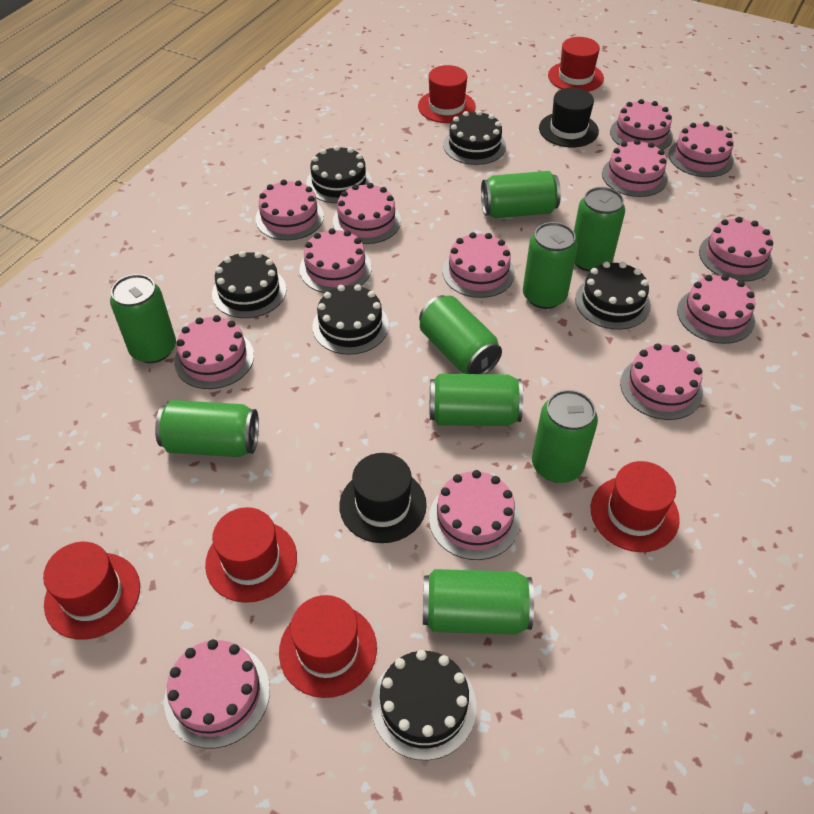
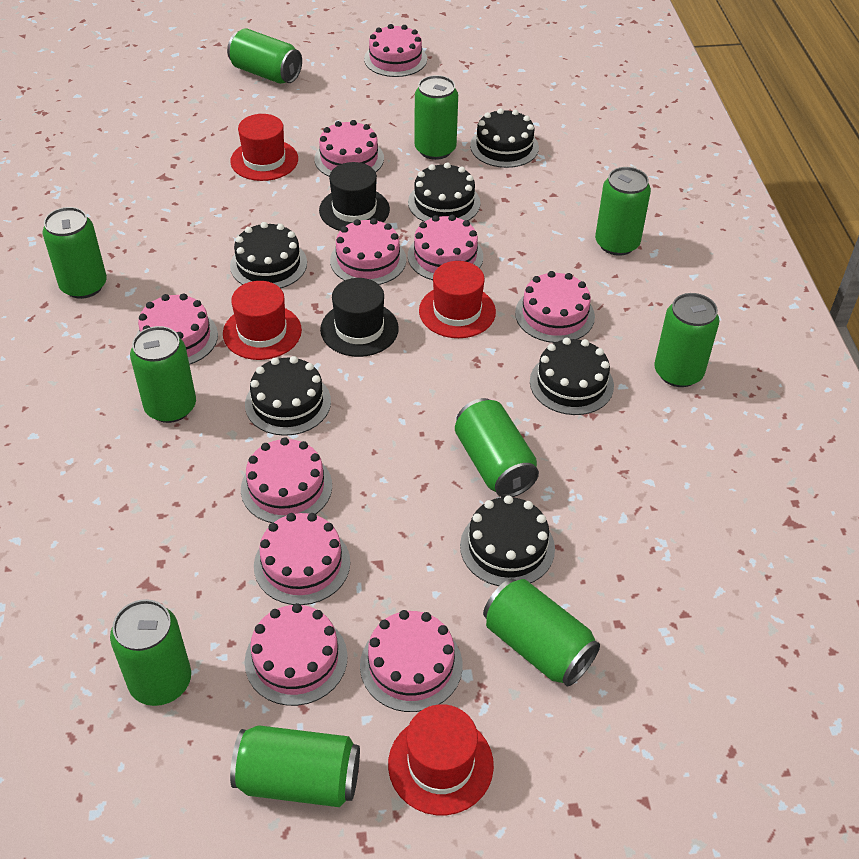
green can: [110,274,176,363] [155,400,259,457] [419,295,502,374] [423,569,534,635] [430,374,523,426] [481,171,561,218] [523,222,578,309] [532,390,598,483] [574,187,625,272] = 9 -> [42,207,107,299] [110,599,191,706] [130,326,196,423] [227,28,302,84] [230,725,360,807] [414,75,458,160] [455,398,539,497] [483,578,600,686] [595,167,651,256] [654,293,719,387] = 10
pink cake: [164,639,270,749] [174,315,254,389] [255,180,324,240] [299,228,372,293] [333,183,401,244] [429,470,520,560] [443,232,515,298] [602,139,668,197] [610,99,673,150] [620,343,703,420] [668,122,734,177] [677,274,756,344] [699,217,773,281] = 13 -> [137,293,218,365] [241,437,332,523] [245,603,348,706] [254,513,350,605] [314,120,384,176] [330,218,406,285] [360,610,462,712] [364,24,427,77] [408,215,483,280] [515,271,595,343] = 10
red hat: [43,542,140,640] [205,507,297,603] [279,595,377,698] [418,65,476,123] [548,37,604,92] [591,461,680,552] = 6 -> [223,281,302,360] [230,114,298,181] [388,704,494,815] [419,261,496,338] = 4

